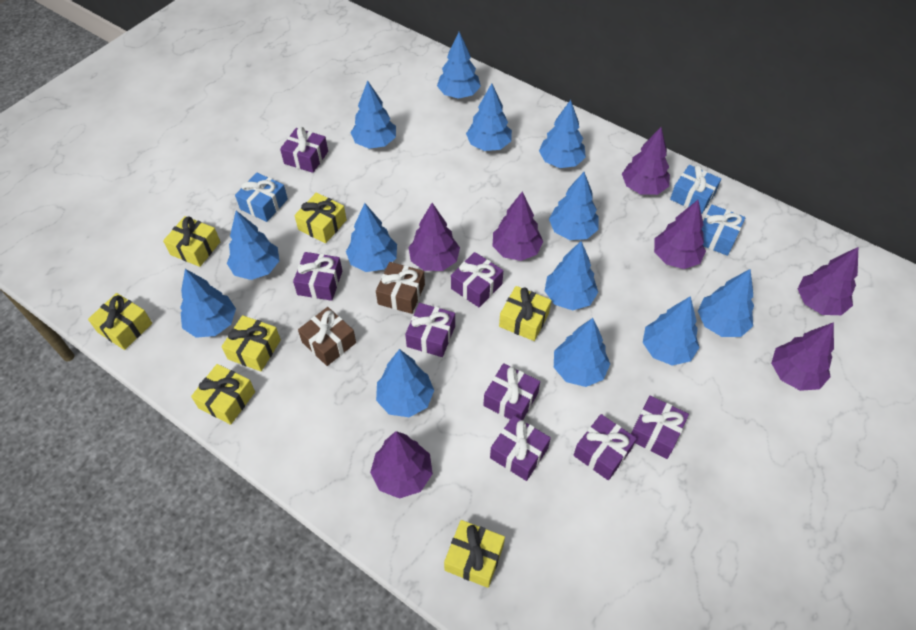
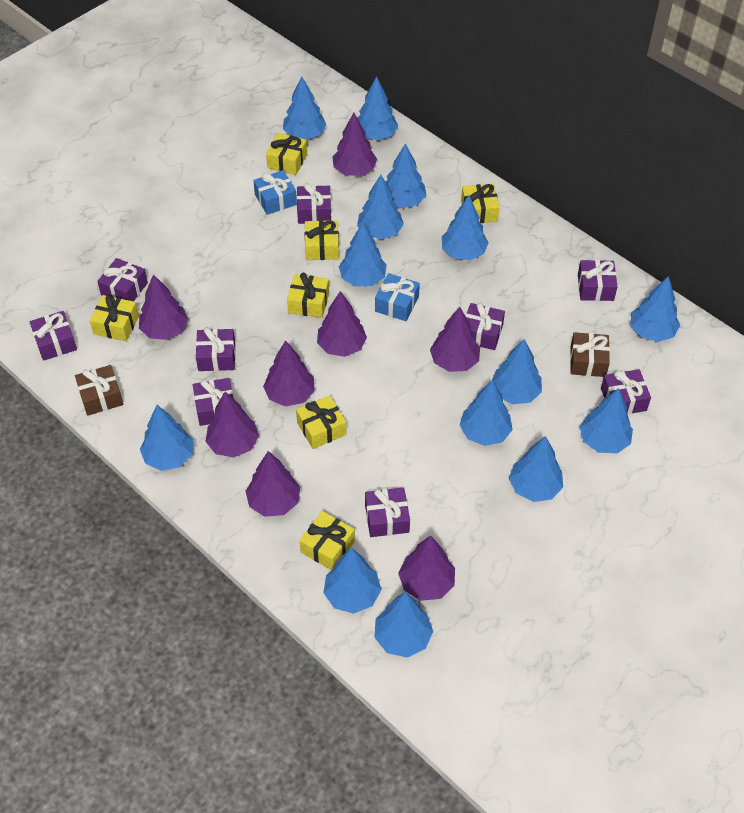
blue gift: [235,173,288,222] [670,165,721,214] [702,205,745,256] = 3 -> [253,170,297,215] [375,273,420,321] = 2
blue tree: [180,269,236,338] [227,211,279,280] [346,203,397,272] [351,80,396,149] [376,349,434,417] [437,32,481,99] [466,83,512,151] [539,100,586,168] [545,241,598,310] [549,172,599,240] [554,318,610,387] [643,296,700,366] [698,269,754,337] = 13 -> [140,405,193,471] [283,76,326,140] [323,548,381,614] [339,222,387,287] [357,76,398,140] [357,175,404,239] [374,592,433,658] [385,143,427,208] [442,196,489,260] [460,380,513,446] [492,339,542,404] [509,436,563,502] [580,388,633,453] [630,276,680,342] = 14
purple gift: [280,127,328,173] [293,252,342,301] [405,303,455,357] [451,252,503,307] [483,363,540,420] [490,415,551,481] [573,414,637,480] [631,396,689,459] = 8 -> [29,311,77,361] [97,258,148,301] [193,378,234,426] [196,327,235,371] [297,183,331,224] [365,487,410,537] [466,303,505,350] [578,260,618,301] [601,369,651,414] = 9
purple tree: [370,431,433,499] [408,203,460,271] [493,191,543,261] [622,127,670,195] [654,200,706,269] [771,322,834,391] [798,247,858,315] = 7 -> [139,274,189,340] [206,392,259,458] [245,451,300,517] [263,340,315,406] [317,291,367,357] [332,113,377,176] [398,535,455,601] [430,307,480,372] = 8

